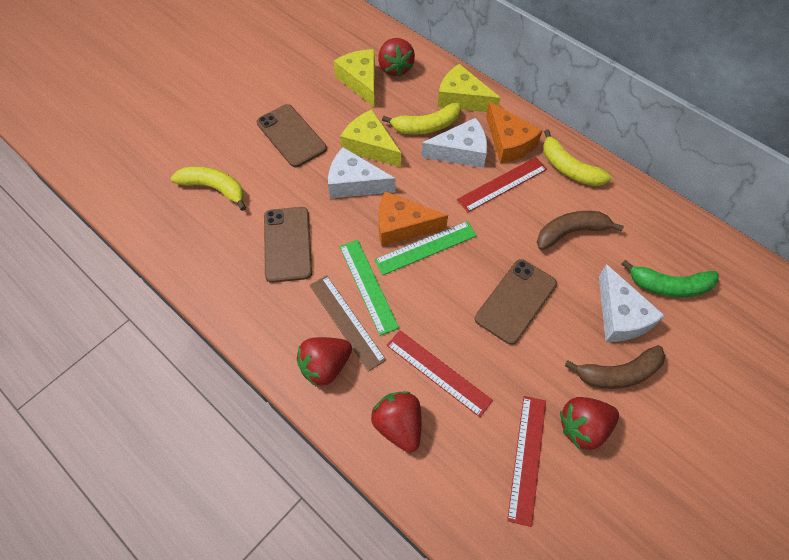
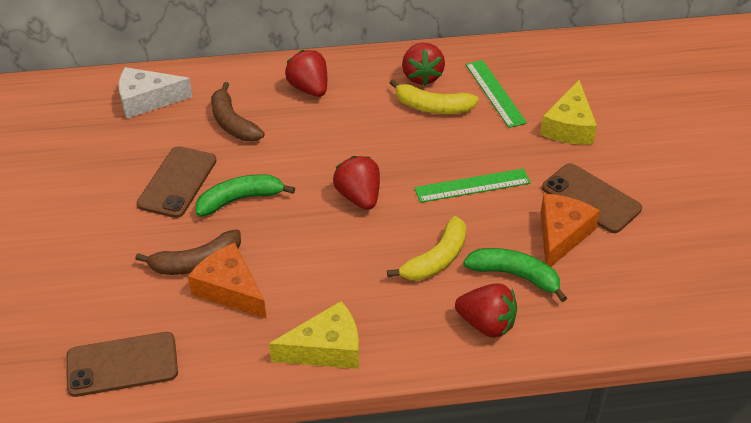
brown ruler: [310,275,386,372] = 1 -> none = 0
green banana: [621,260,719,297] = 1 -> [196,174,295,217] [463,248,567,302] = 2
red ruler: [386,330,493,417] [457,157,547,212] [507,396,546,527] = 3 -> none = 0
white cheese: [328,147,395,198] [421,118,487,168] [599,264,665,342] = 3 -> [119,67,193,118] = 1
yellow banana: [171,166,246,211] [382,103,461,134] [543,129,612,186] = 3 -> [387,216,466,280] [390,79,479,114] = 2
yellow cheese: [334,49,375,108] [340,110,401,167] [438,64,500,112] = 3 -> [269,301,359,369] [540,80,597,145] = 2

